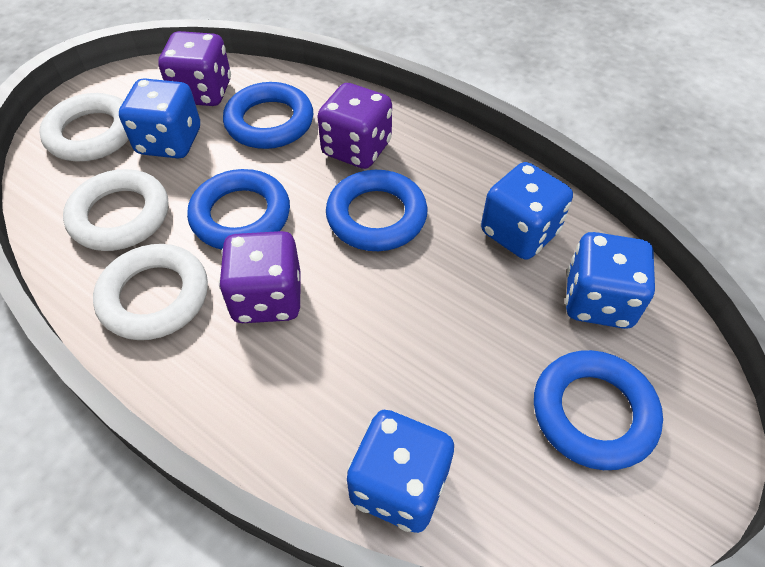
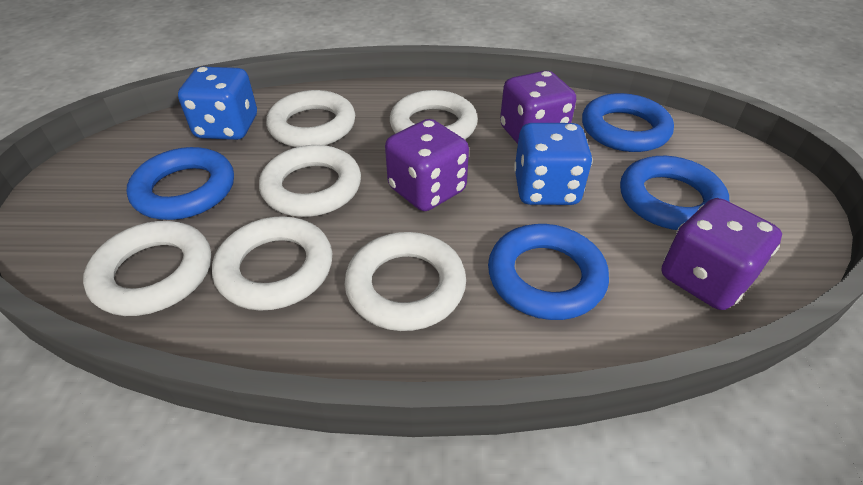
blue dice: [119,78,200,158] [347,410,454,533] [481,162,573,260] [565,232,655,329] = 4 -> [178,66,257,140] [514,123,593,205] = 2
white ring: [39,93,129,161] [63,169,169,251] [93,244,208,340] = 3 -> [83,221,211,316] [212,216,332,311] [259,145,361,217] [266,90,355,147] [345,232,466,331] [390,90,478,139] = 6

